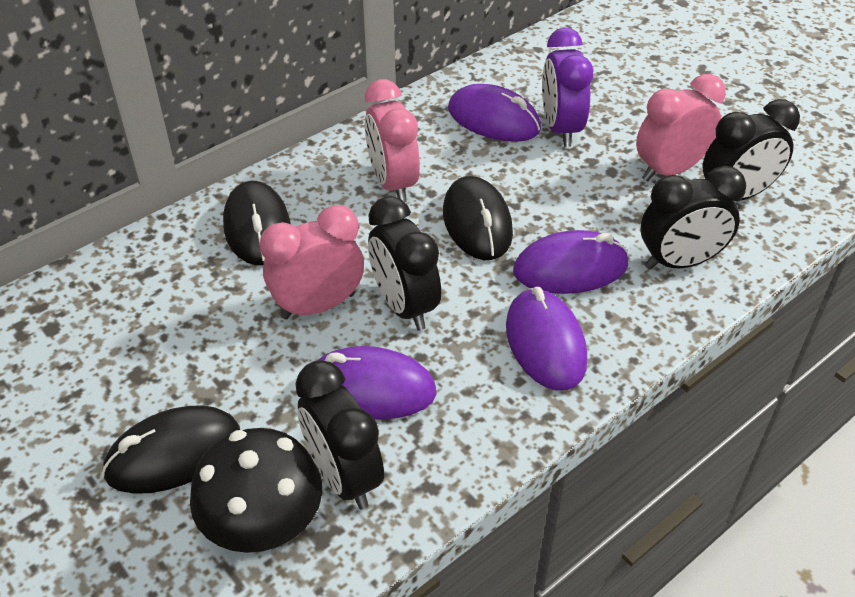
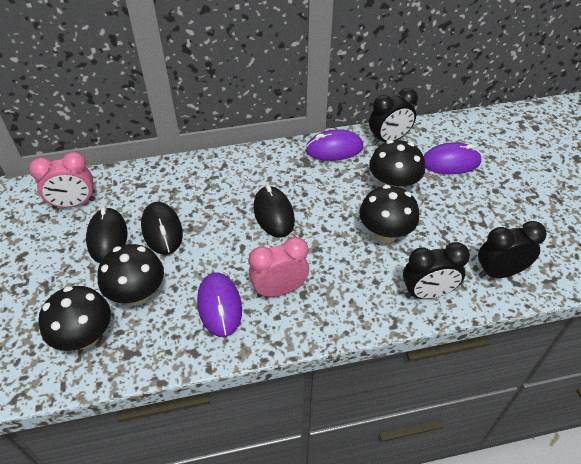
black clock: [295,360,384,509] [368,196,441,331] [641,166,746,270] [702,99,800,201] = 4 -> [369,88,418,145] [403,242,470,299] [478,221,547,278] = 3
black mushroom: [190,428,322,553] = 1 -> [38,286,111,351] [97,244,164,305] [359,185,419,243] [369,140,425,189] = 4
pink clock: [260,205,364,319] [365,79,420,202] [636,74,726,181] = 3 -> [29,152,95,208] [249,237,309,297] = 2
purple clock: [542,27,594,147] = 1 -> none = 0
purple mouse: [318,346,436,419] [448,84,541,142] [506,287,587,390] [513,230,629,294] = 4 -> [197,272,242,337] [305,129,363,161] [424,143,482,174] = 3

